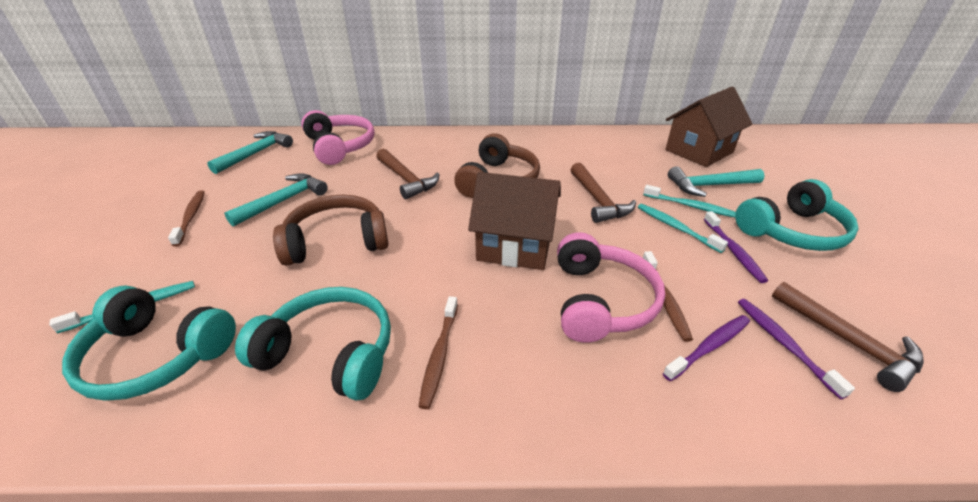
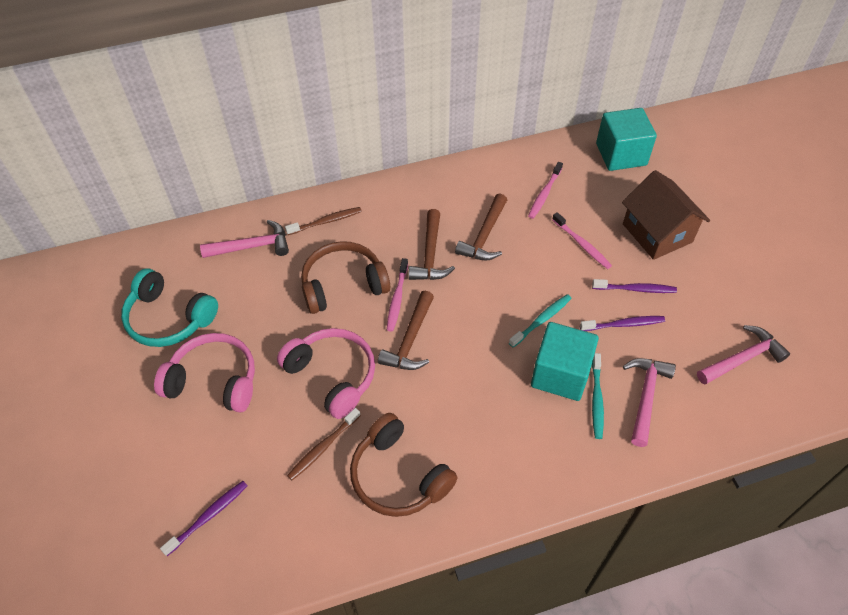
brown house: [468,172,561,270] [665,87,752,167] = 2 -> [622,170,710,260] = 1
brown toothbrush: [168,190,205,247] [418,296,458,409] [643,251,693,342] = 3 -> [285,207,362,235] [287,408,361,480] = 2
pink hammer: none = 0 -> [200,220,289,258] [623,358,676,447] [697,325,790,385] = 3
pink toothbrush: none = 0 -> [387,258,408,332] [528,162,563,219] [552,212,612,269] = 3
turquoise cube: none = 0 -> [531,322,599,401] [596,108,657,171] = 2
turquoise hammer: [207,131,293,174] [224,173,328,227] [668,166,765,197] = 3 -> none = 0
turquoise headphones: [62,286,236,401] [235,287,391,400] [735,179,859,251] = 3 -> [121,268,218,347] = 1
turquoise toothbrush: [49,281,195,333] [638,204,728,253] [643,185,736,217] = 3 -> [509,294,572,347] [592,353,604,439] = 2

